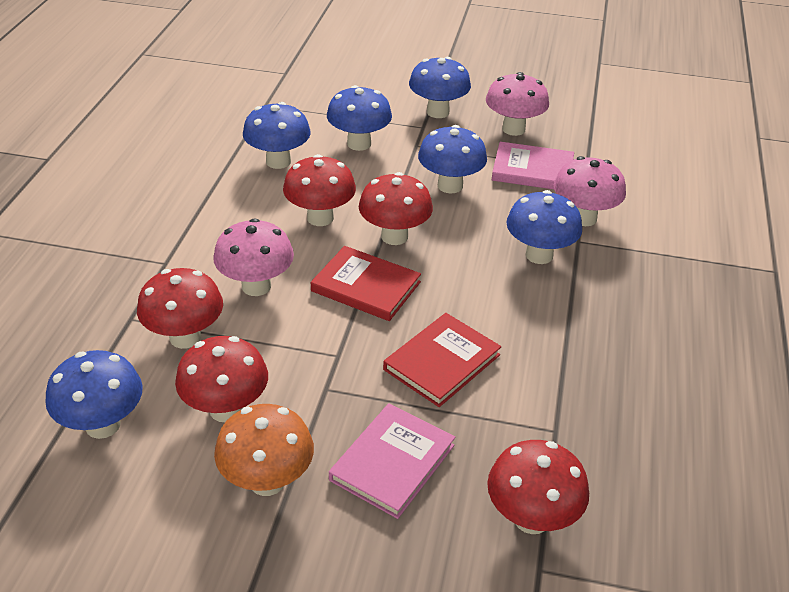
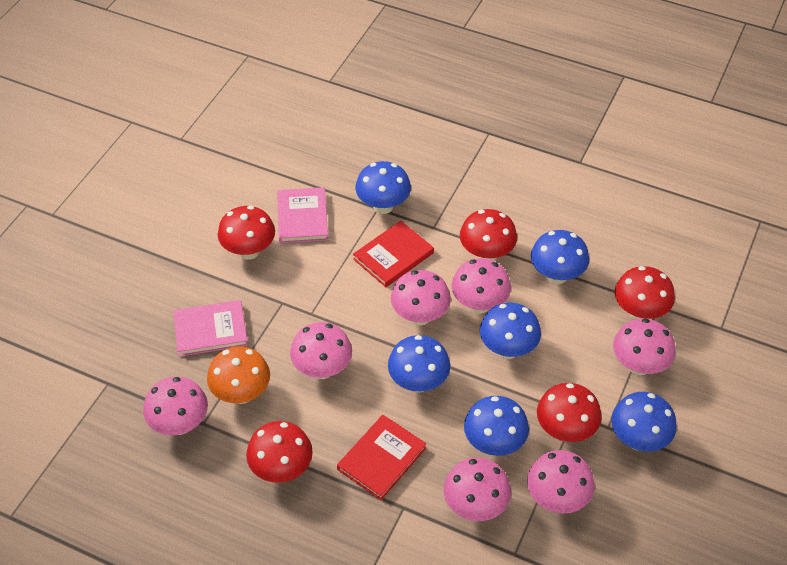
pink mushroom: [213,218,294,296] [486,72,549,136] [554,156,626,226] = 3 -> [143,377,208,435] [290,322,352,379] [391,270,451,326] [444,457,511,521] [451,258,511,314] [527,450,595,514] [613,318,676,376] = 7

